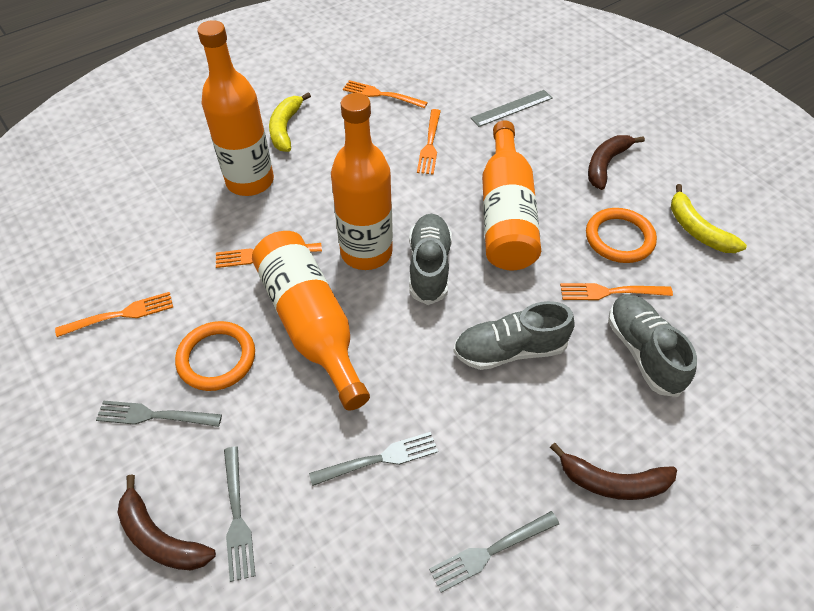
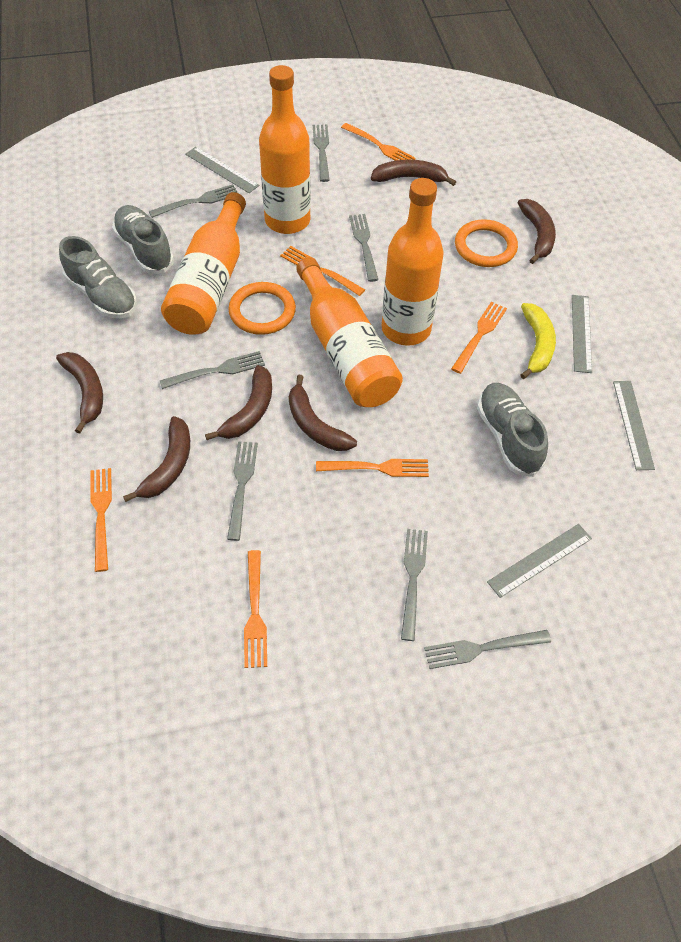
brown banana: [117,474,216,570] [550,443,677,500] [588,135,645,190] = 3 -> [56,352,103,433] [123,416,190,502] [205,365,272,440] [289,375,357,451] [371,160,456,186] [518,199,556,264] = 6
grey fork: [96,400,222,427] [224,446,255,582] [309,432,438,486] [429,511,559,593] = 4 -> [149,184,237,218] [160,351,265,389] [227,441,258,541] [313,125,330,182] [349,214,378,282] [401,529,428,641] [424,630,551,669] = 7
grey ruler: [471,90,553,127] = 1 -> [185,147,259,193] [487,524,592,598] [572,295,592,373] [613,381,655,470] = 4
orange fork: [55,292,173,337] [216,243,322,268] [343,80,428,108] [417,109,441,175] [560,283,673,300] = 5 -> [90,468,112,572] [244,550,267,668] [280,246,365,296] [316,459,429,477] [341,123,416,161] [451,302,507,374] = 6
yellow banana: [269,92,311,152] [671,184,747,253] = 2 -> [520,303,556,379] = 1

